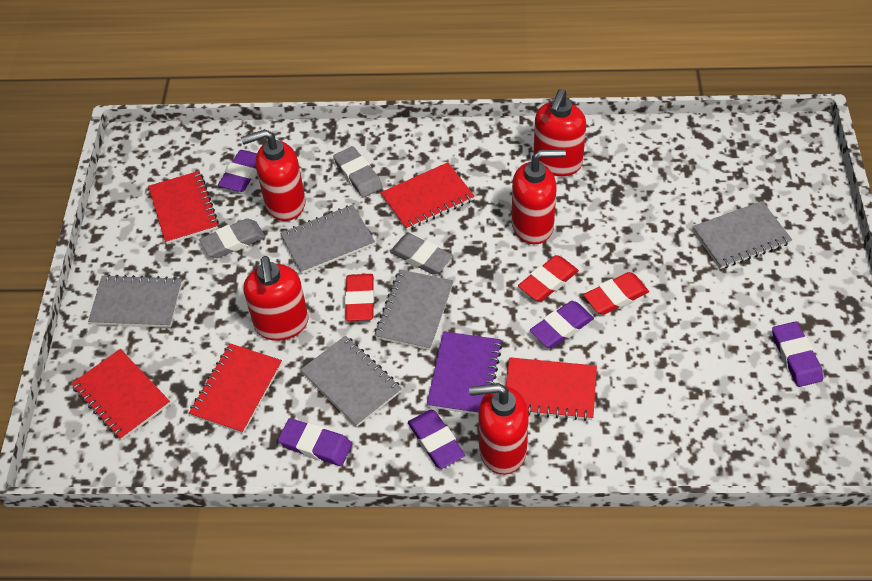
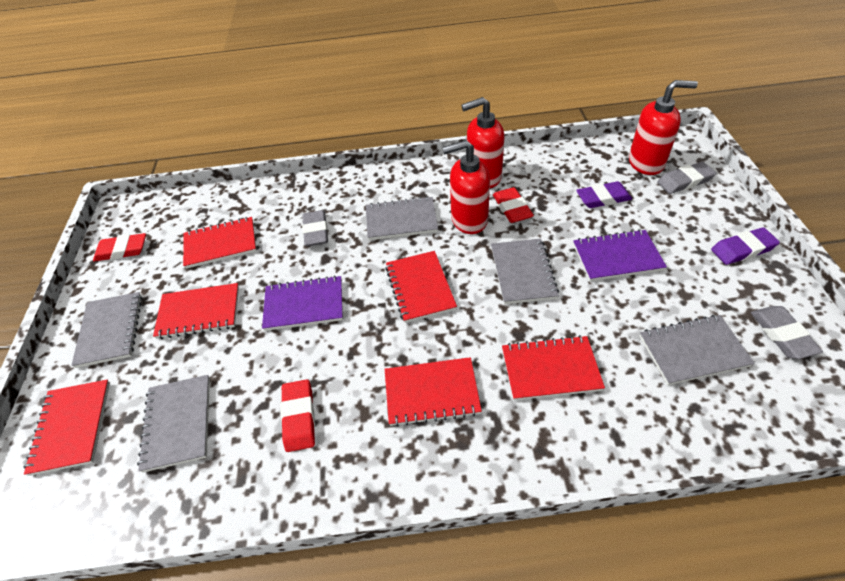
purple eraser: [218,150,257,192] [278,418,352,466] [408,410,465,469] [530,301,594,348] [772,322,823,387] = 5 -> [576,181,632,208] [711,227,780,265] = 2
purple notebook: [427,331,502,415] = 1 -> [262,275,343,331] [573,229,667,281] = 2
red notebook: [71,349,170,441] [148,171,219,244] [189,344,282,434] [381,162,475,231] [506,357,597,421] = 5 -> [23,380,110,476] [153,283,239,339] [183,217,256,269] [385,251,457,323] [385,357,482,427] [502,335,605,401] = 6
red soap dispenser: [241,129,306,221] [243,256,308,341] [469,383,529,475] [512,149,566,244] [533,89,586,176] = 5 -> [442,140,490,234] [461,97,504,188] [629,80,698,175] = 3

